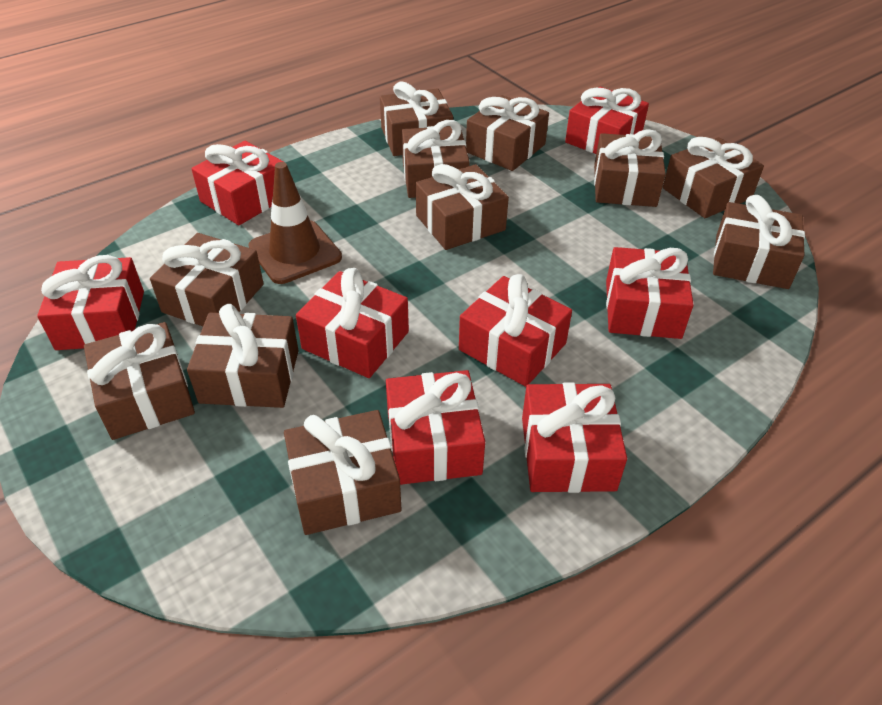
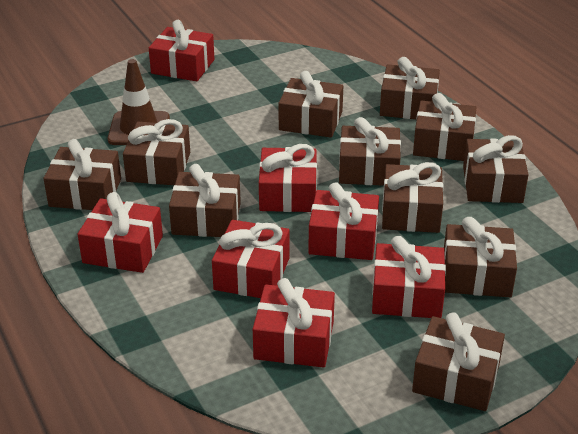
red gift: [37,255,144,350] [191,141,284,225] [296,268,409,378] [386,370,485,485] [459,274,572,387] [522,382,627,493] [565,87,649,154] [606,247,694,339] = 8 -> [78,192,163,273] [149,20,214,81] [212,220,289,298] [253,278,335,368] [259,144,317,212] [308,183,379,260] [372,236,446,318] = 7

